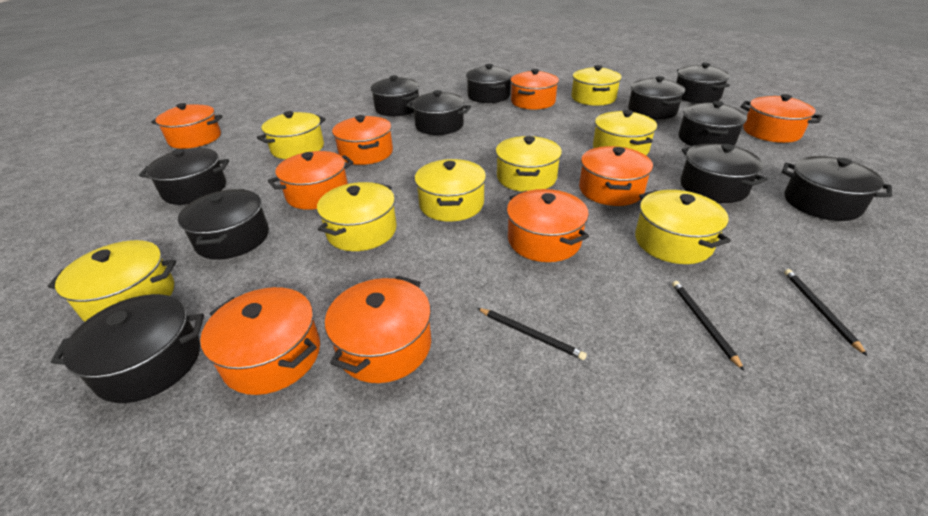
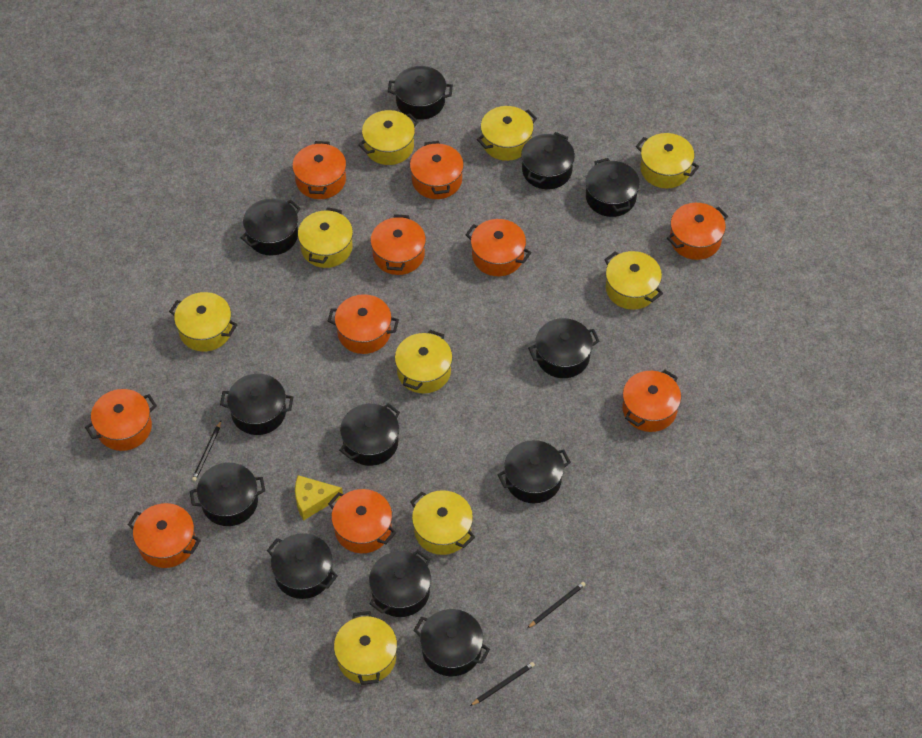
black pot: [51,294,204,403] [139,148,229,205] [178,189,269,260] [371,75,419,116] [406,90,471,135] [466,64,512,103] [628,76,685,120] [676,63,730,103] [679,101,747,146] [680,143,767,203] [782,156,892,221] = 11 -> [190,463,265,526] [220,374,293,435] [241,198,301,256] [267,533,338,599] [339,403,400,466] [369,550,431,617] [388,66,453,120] [413,609,490,676] [497,440,571,503] [521,132,575,189] [528,318,600,378] [585,158,640,217] = 12
orange pot: [151,103,222,149] [200,287,320,395] [268,151,353,210] [325,276,431,383] [332,115,393,165] [507,189,589,262] [510,69,559,110] [579,146,653,206] [740,94,822,143] = 9 -> [85,389,157,451] [128,503,201,568] [292,141,346,199] [328,294,399,354] [328,489,396,553] [370,214,426,275] [410,141,464,199] [466,219,531,276] [622,370,681,432] [667,203,728,260] = 10
yellow cheese: none = 0 -> [295,475,343,520] = 1
yellow pot: [47,240,176,322] [257,111,326,159] [317,182,397,251] [415,159,486,222] [496,136,562,192] [571,65,622,106] [593,110,657,155] [635,190,731,264] = 8 -> [169,292,237,352] [298,207,353,268] [334,611,397,685] [358,110,418,165] [395,330,453,393] [411,490,475,555] [477,106,537,161] [604,251,663,310] [636,133,699,188] = 9

